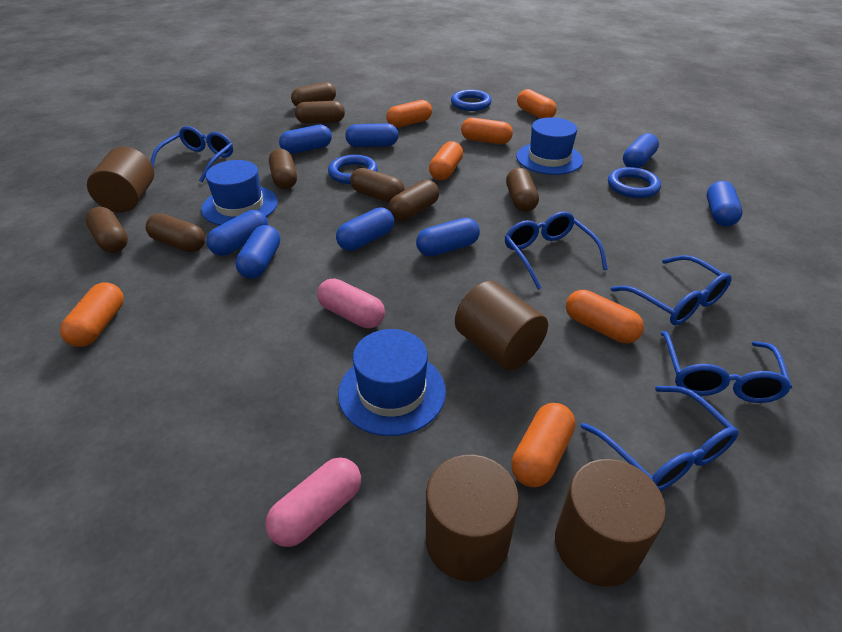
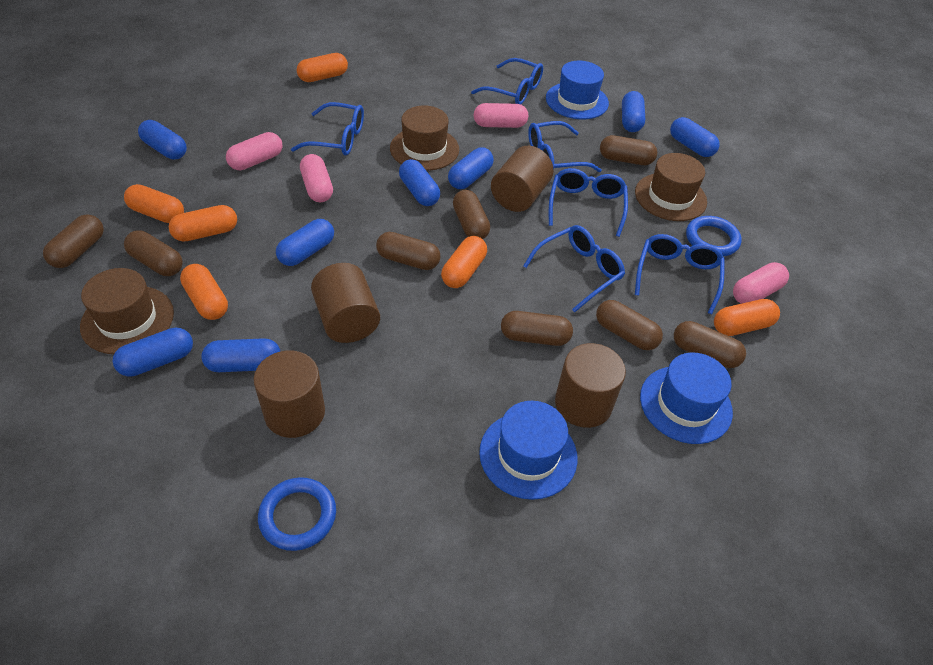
blue glasses: [151,126,233,183] [505,211,608,289] [581,386,738,491] [611,255,731,325] [661,331,792,403] = 5 -> [291,102,364,156] [471,58,543,104] [523,225,625,312] [528,121,602,172] [549,168,628,237] [635,234,725,314] = 6
blue ring: [328,155,378,184] [451,90,492,111] [608,167,661,198] = 3 -> [258,477,336,551] [686,216,742,256] = 2
brown hat: none = 0 -> [80,268,174,354] [390,106,459,171] [635,153,707,221] = 3
orange capsule: [60,282,124,347] [386,100,432,128] [429,141,463,180] [461,118,513,144] [511,403,575,487] [517,89,557,119] [566,290,644,343] = 7 -> [124,184,184,223] [169,205,237,242] [180,264,228,320] [297,53,348,82] [441,236,487,288] [714,299,780,336] = 6
pink capsule: [265,458,361,547] [317,278,385,328] = 2 -> [226,132,283,170] [300,154,333,202] [474,103,528,128] [733,262,789,304] = 4

